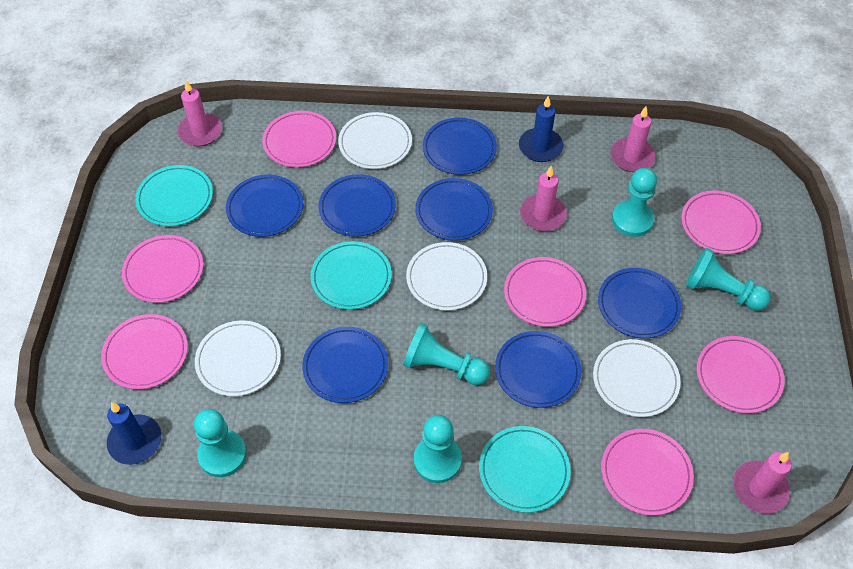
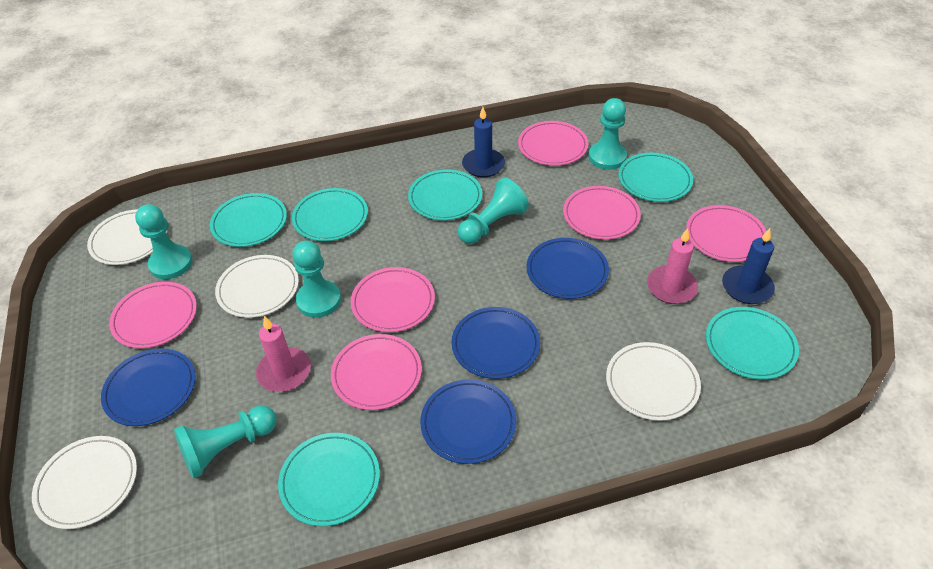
blue plate: [226,175,304,237] [302,327,388,403] [319,174,396,237] [415,178,493,241] [423,117,497,175] [495,331,581,408] [598,268,681,338] = 7 -> [101,348,195,426] [420,380,517,464] [451,307,540,379] [527,238,609,299] = 4
pink candle: [178,80,222,147] [520,166,567,231] [610,106,656,172] [733,452,792,514] = 4 -> [256,316,311,392] [647,228,698,304] = 2
pink plate: [101,314,188,389] [122,235,203,303] [262,111,336,167] [504,257,586,327] [601,429,694,516] [681,191,761,254] [697,336,784,413] = 7 -> [109,282,197,348] [331,334,422,410] [351,267,435,332] [518,121,588,166] [563,186,641,240] [686,205,766,262] = 6
turquoise plate: [135,165,213,226] [310,241,392,310] [479,426,571,513] = 3 -> [210,193,287,247] [278,433,380,526] [292,188,368,241] [408,169,482,220] [618,153,693,202] [706,307,799,380] = 6

